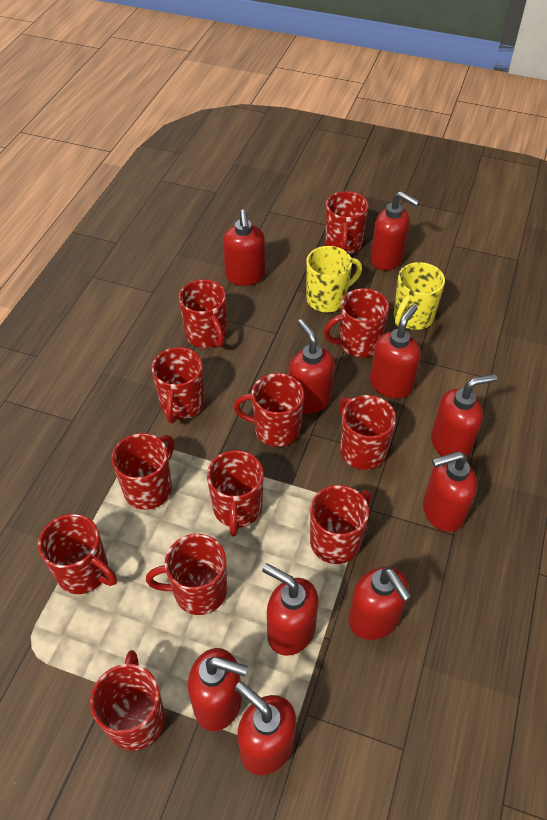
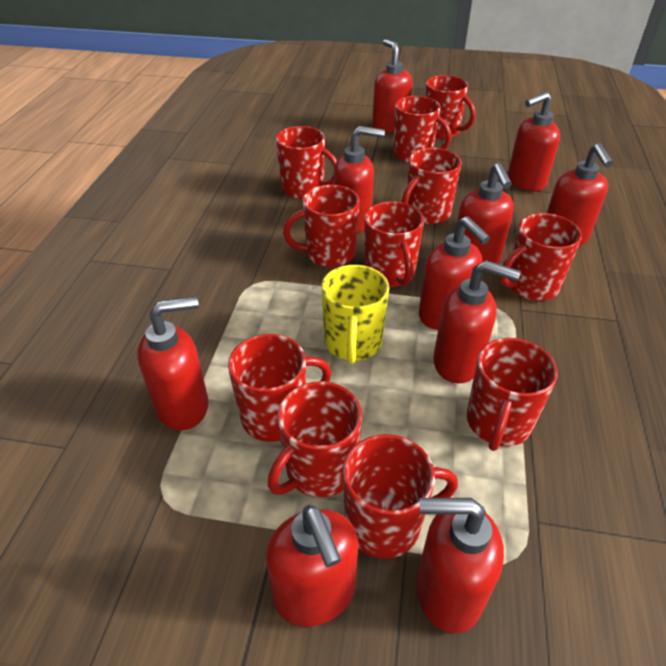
red mug: [38,514,117,594] [90,650,165,751] [111,433,174,510] [146,534,227,615] [151,347,205,423] [179,279,227,348] [207,450,264,537] [234,373,304,447] [310,485,371,564] [324,288,389,357] [325,191,369,254] [339,395,396,470] = 12 -> [228,334,332,442] [267,381,362,497] [276,126,337,199] [283,185,360,268] [343,434,458,559] [364,201,424,287] [393,96,451,163] [402,148,462,224] [425,75,476,139] [466,338,558,451] [500,213,582,301] = 11
yellow mug: [306,246,362,312] [394,262,445,330] = 2 -> [321,265,389,364] = 1

